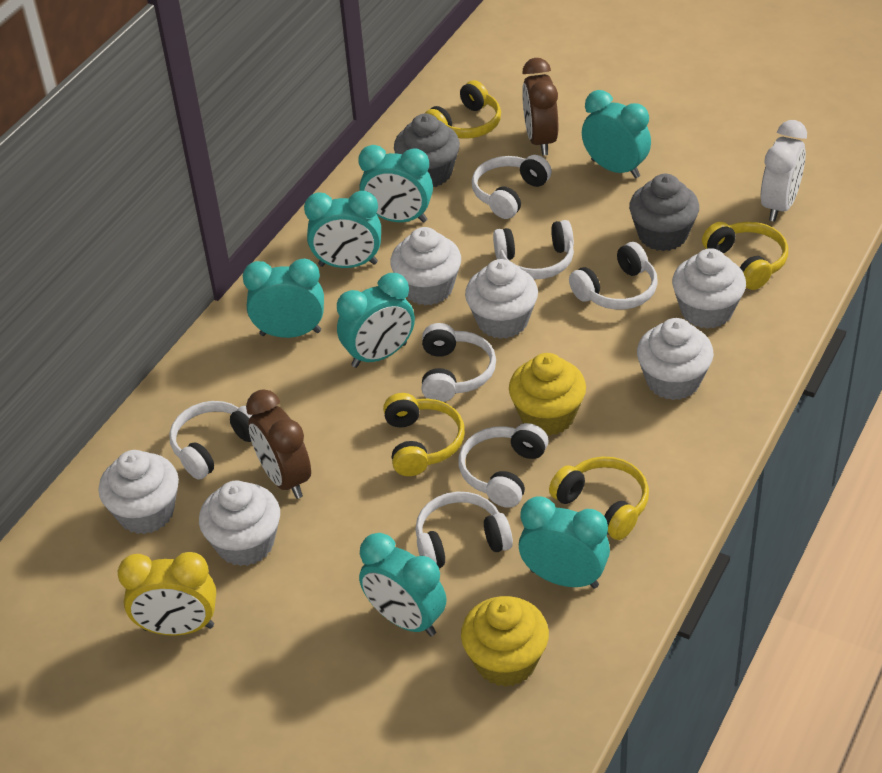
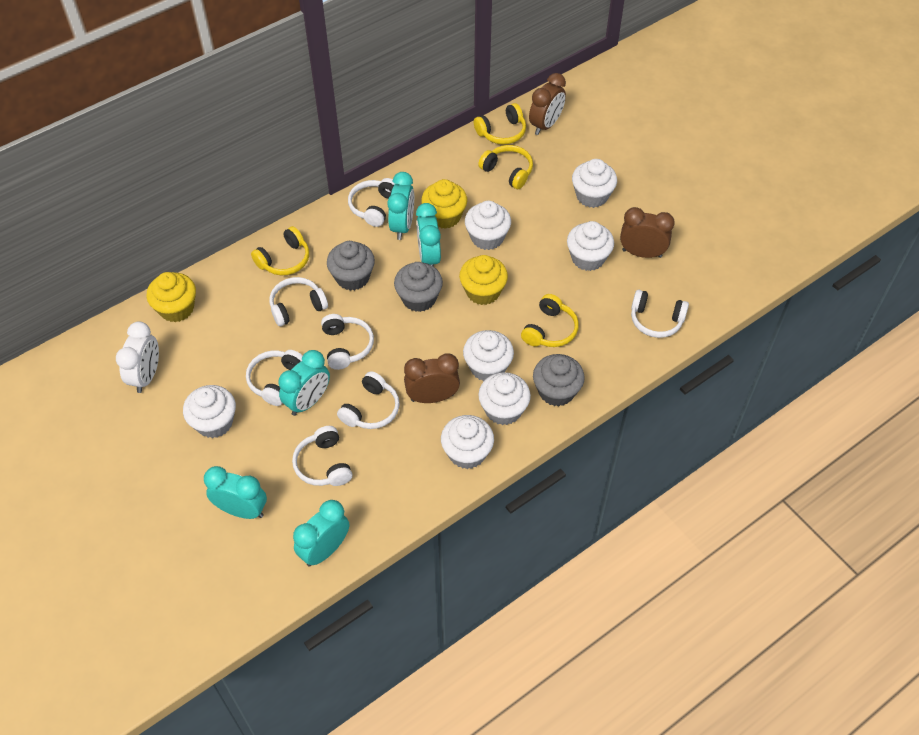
brown clock: [246,389,311,499] [522,58,558,155] = 2 -> [404,354,460,403] [529,73,566,135] [620,207,675,258] = 3
grey cupcake: [394,114,460,187] [629,174,699,251] = 2 -> [327,241,375,291] [394,262,443,312] [533,354,585,406] = 3
turquoise clock: [243,259,324,338] [304,191,381,268] [337,273,415,368] [358,145,433,223] [359,533,447,636] [519,496,610,588] [582,90,651,178] = 7 -> [204,466,267,519] [278,350,330,416] [293,500,349,567] [387,172,414,240] [416,203,441,266] = 5
white cupcake: [99,450,179,534] [199,480,280,566] [390,227,461,305] [465,259,538,339] [637,318,714,400] [672,248,746,329] = 6 -> [183,385,236,438] [441,415,494,469] [463,330,514,381] [465,201,511,250] [478,372,531,425] [567,221,614,271] [572,159,617,208] = 7
yellow clock: [118,552,216,636] = 1 -> none = 0
yellow cupcake: [461,596,549,687] [509,353,586,436] = 2 -> [146,272,196,322] [421,179,467,229] [459,255,508,305] = 3

